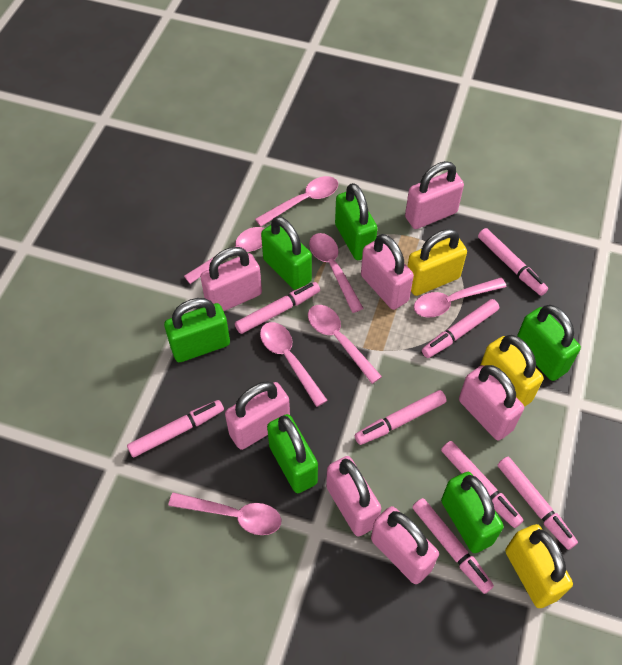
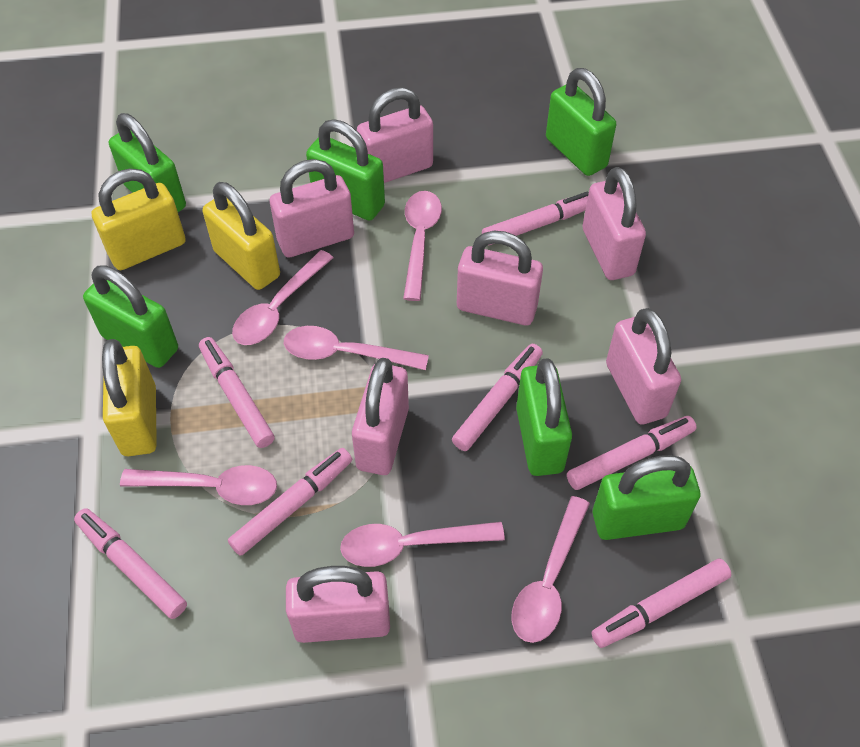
pink marker: [127,400,224,458] [235,282,320,334] [355,390,447,445] [412,498,494,594] [422,299,499,358] [441,441,523,528] [478,228,548,296] [498,457,578,550] = 8 -> [74,508,187,619] [199,337,275,448] [228,448,352,556] [452,344,543,451] [482,192,589,245] [567,416,696,490] [591,558,731,648] = 7
pink spoon: [168,492,281,535] [184,227,265,284] [255,176,338,227] [260,322,328,407] [308,305,382,384] [309,233,364,313] [414,277,507,317] = 7 -> [120,465,277,505] [232,250,333,345] [284,326,429,370] [340,522,505,567] [403,191,442,301] [512,496,590,643] = 6

